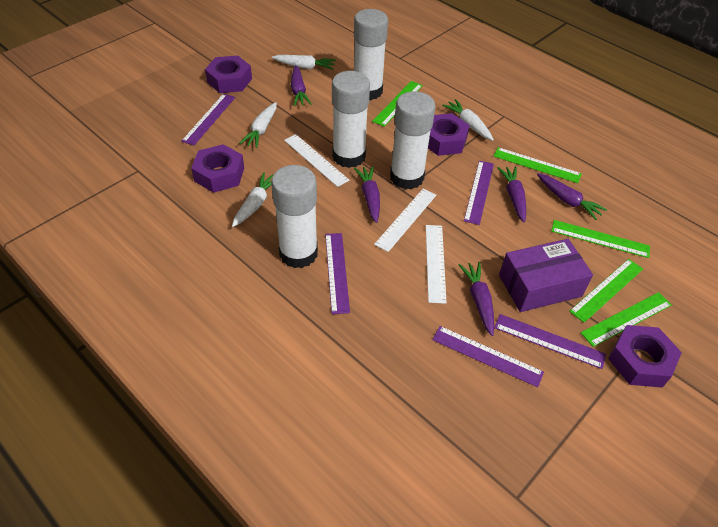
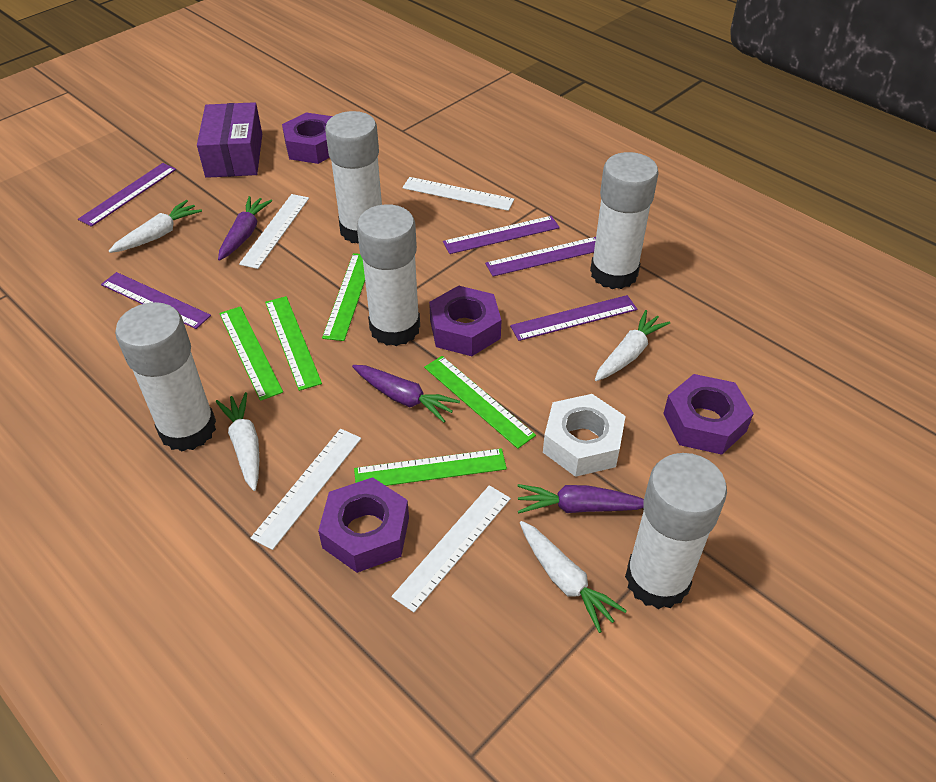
purple carrot: [291,65,311,106] [354,166,380,223] [459,262,494,336] [497,166,526,222] [537,173,607,220] = 5 -> [218,196,272,261] [352,365,460,423] [517,484,644,514] = 3
white glue stick: [271,165,318,268] [332,71,370,168] [354,9,388,100] [390,91,436,190] = 4 -> [115,302,216,451] [325,111,382,244] [357,204,420,346] [590,152,659,289] [625,453,727,609] = 5
white nut: none = 0 -> [543,394,626,477] = 1
white ruler: [284,134,349,187] [374,189,436,252] [426,225,447,304] = 3 -> [239,194,309,269] [251,429,361,550] [392,485,511,613] [403,177,514,211] = 4

